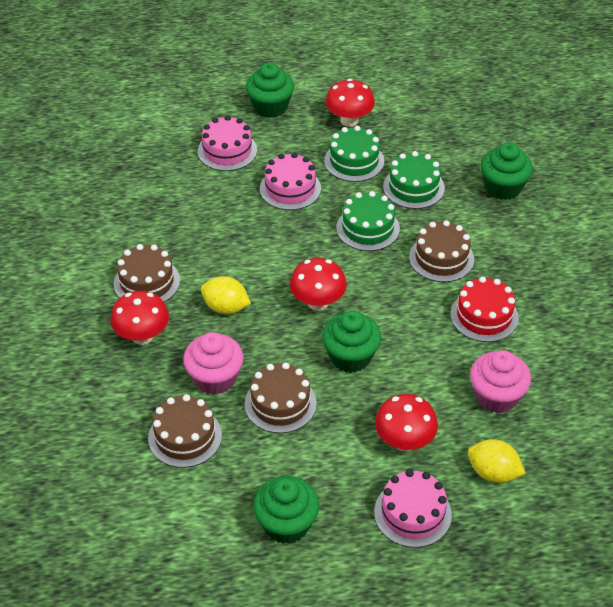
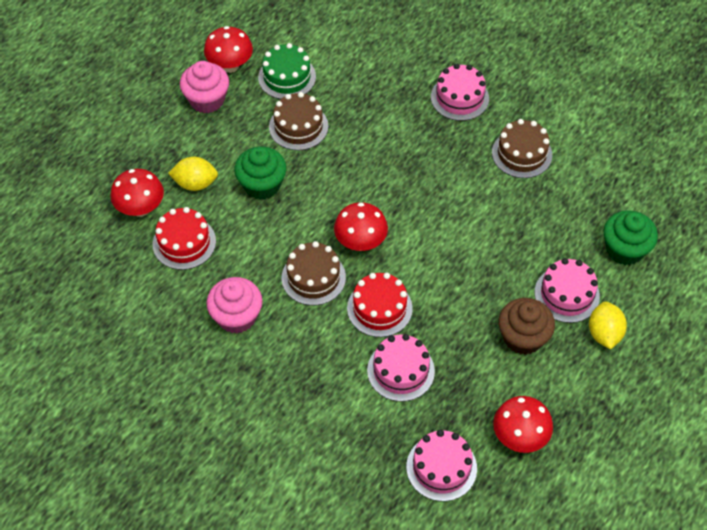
brown cake: [114,244,180,302] [148,394,222,468] [245,362,317,433] [409,220,474,282] = 4 -> [269,92,328,151] [282,241,346,306] [492,119,552,178] = 3
brown cupcake: none = 0 -> [498,298,555,355] = 1
green cake: [324,126,384,182] [336,191,400,251] [383,151,445,209] = 3 -> [258,43,316,99] = 1
green cupcake: [246,63,294,118] [253,476,319,544] [322,311,381,373] [481,143,533,200] = 4 -> [234,146,286,200] [603,210,658,265] = 2
pink cake: [198,115,257,171] [260,153,321,210] [374,469,452,548] = 3 -> [367,334,435,402] [406,430,477,501] [431,64,489,121] [534,258,600,323] = 4
red cake: [450,276,519,342] = 1 -> [153,207,216,270] [347,272,413,337] = 2

